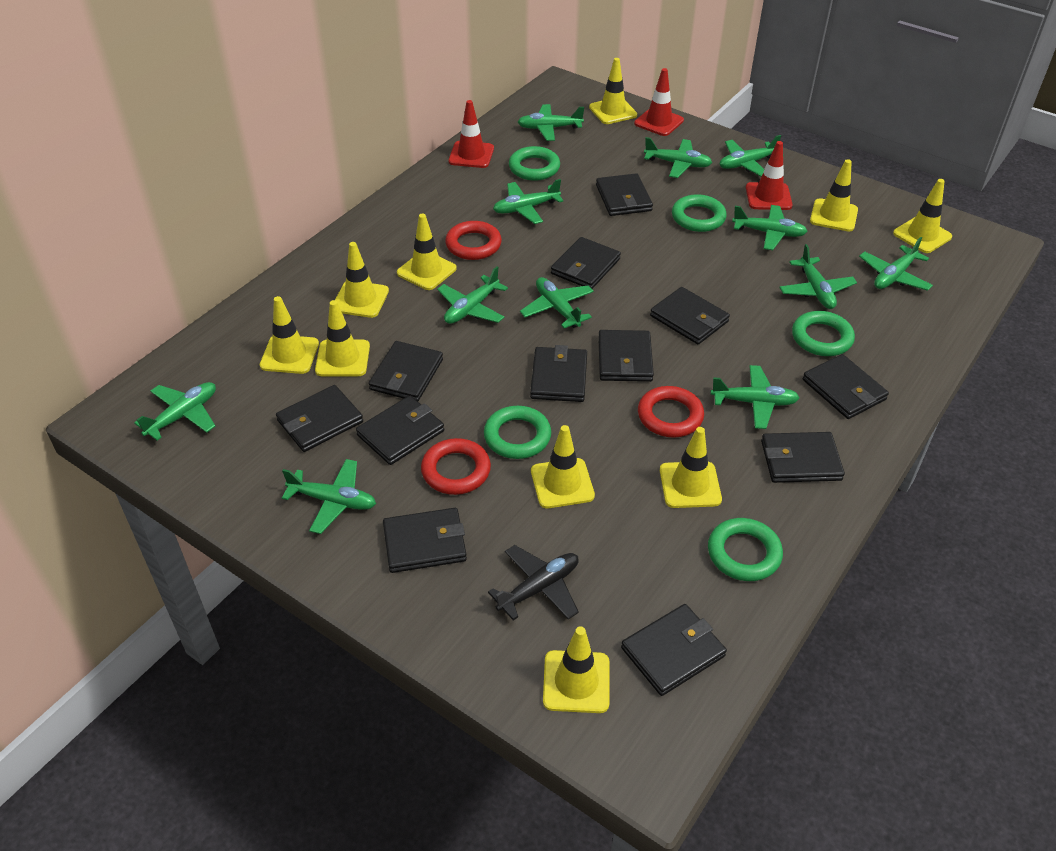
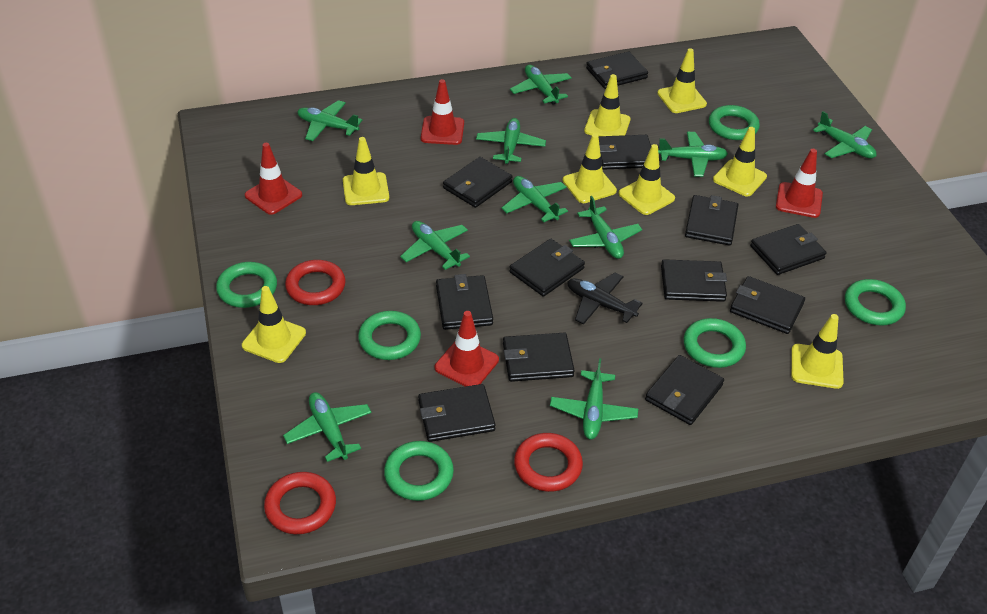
green plane: [134,382,216,440] [282,459,376,534] [437,267,508,324] [493,179,563,224] [518,104,584,141] [520,277,594,328] [644,137,712,178] [710,365,800,429] [719,135,784,177] [732,205,808,250] [779,244,857,309] [859,237,933,291] = 12 -> [283,392,372,462] [297,100,363,141] [400,221,470,270] [476,118,546,164] [502,176,568,222] [510,65,572,105] [550,358,638,439] [569,196,642,259] [658,132,728,177] [813,111,877,158] = 10
green ring: [484,406,551,459] [509,146,560,181] [672,194,727,232] [708,518,783,581] [792,311,855,356] = 5 -> [216,262,277,308] [358,311,421,360] [384,441,454,501] [684,318,746,368] [709,105,760,140] [845,279,906,325] = 6
red traffic cone: [448,100,494,168] [634,68,684,136] [746,141,793,210] = 3 -> [245,143,302,215] [421,79,464,145] [435,311,499,387] [776,149,823,218] = 4
yellow traffic cone: [260,296,319,374] [315,300,370,376] [335,242,389,318] [397,213,457,290] [531,425,595,508] [543,626,610,713] [589,58,637,124] [660,427,722,508] [810,159,858,232] [893,179,952,253] = 10 -> [242,286,306,363] [343,137,389,205] [563,134,617,203] [584,74,630,136] [618,144,675,215] [657,48,707,113] [713,127,767,196] [791,314,844,389] = 8

